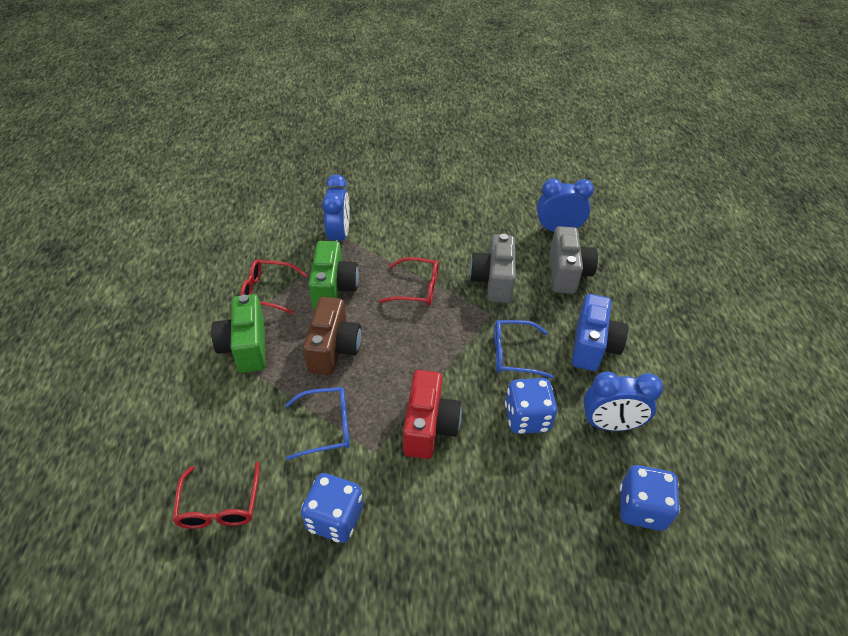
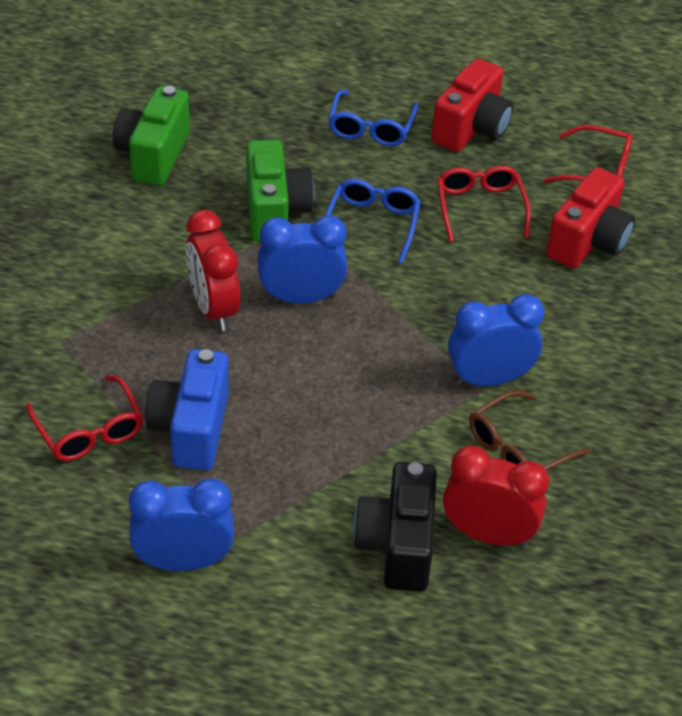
black camera: none = 0 -> [353,462,437,592] = 1
blue dice: [301,473,363,543] [505,378,557,434] [620,465,680,531] = 3 -> none = 0
brown camera: [303,297,361,375] = 1 -> none = 0
brown glasses: none = 0 -> [469,390,591,470] = 1
grey camera: [470,234,516,303] [550,226,598,294] = 2 -> none = 0
red camera: [403,370,462,459] = 1 -> [431,58,513,152] [546,167,635,268] = 2
red clock: none = 0 -> [186,210,240,331] [443,445,549,547] = 2

